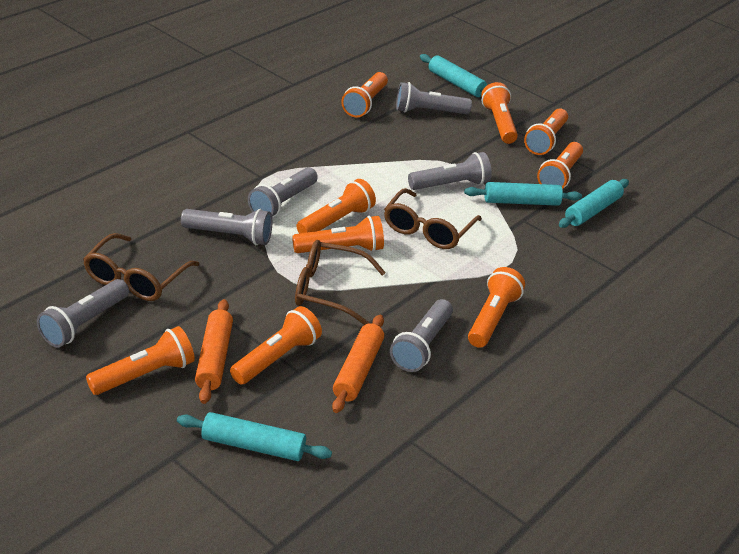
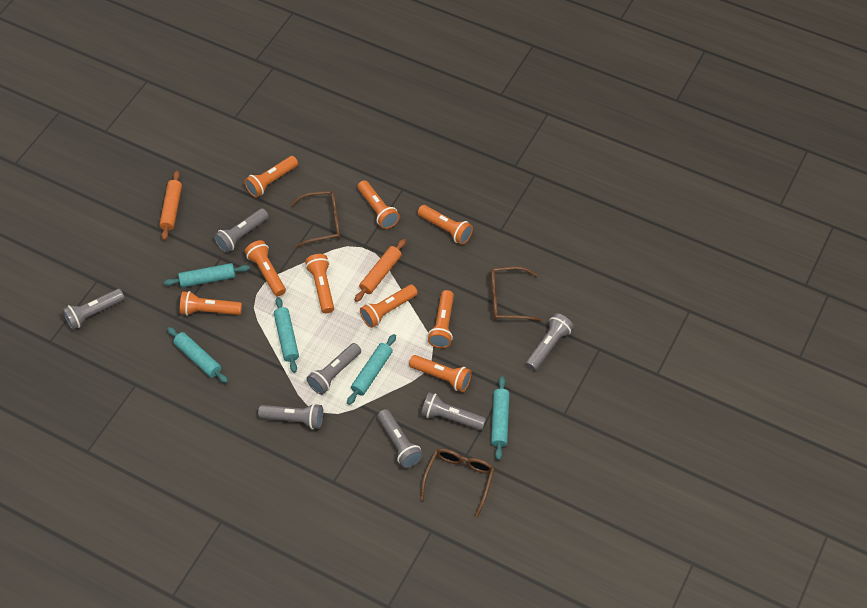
grey flashlight: [37,279,129,347] [181,209,272,245] [248,167,318,217] [390,299,453,372] [396,82,472,114] [408,152,492,190] = 6 -> [62,289,125,330] [214,208,269,253] [258,403,323,429] [307,343,361,395] [378,409,423,468] [421,392,486,430] [526,313,574,371] = 7
turquoise rolling pin: [177,412,332,461] [420,54,487,97] [464,182,582,206] [559,179,629,228] = 4 -> [164,263,250,288] [167,327,228,383] [274,297,299,373] [347,334,396,405] [491,376,510,460] = 5

